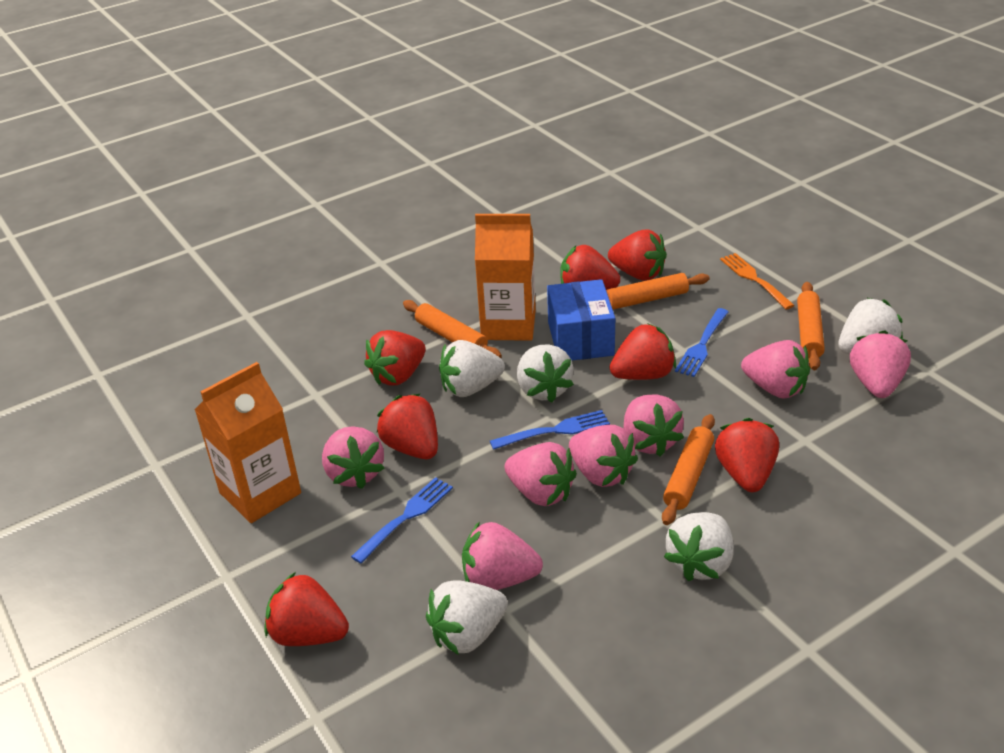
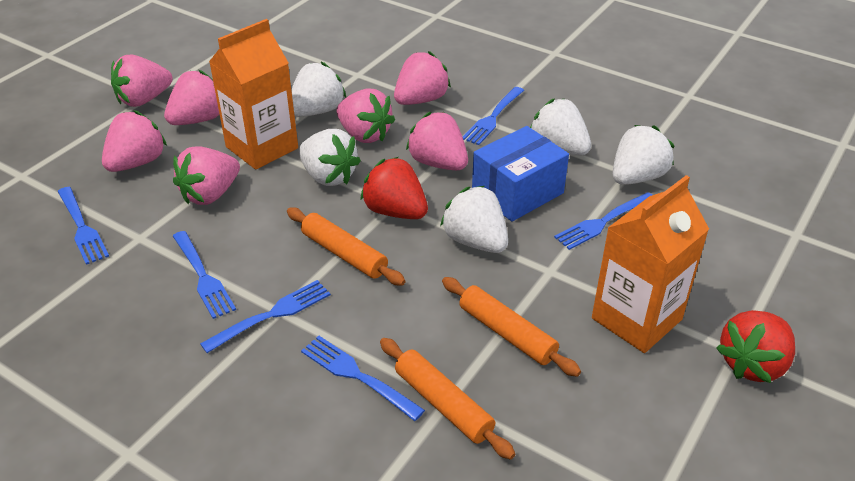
blue fork: [351,477,453,564] [490,410,610,450] [675,308,729,377] = 3 -> [58,187,109,265] [173,231,236,319] [200,280,331,353] [301,336,425,421] [463,87,524,145] [554,192,652,250] = 6
orange fork: [720,253,795,309] = 1 -> none = 0
orange rolling pin: [403,300,502,358] [606,273,709,310] [662,414,715,525] [797,282,825,370] = 4 -> [287,207,406,286] [380,338,515,460] [442,277,581,377] = 3
red strawberry: [264,572,349,646] [364,330,426,386] [377,394,438,459] [560,245,620,290] [608,230,667,281] [610,323,676,380] [715,418,779,492] = 7 -> [360,157,428,219] [716,310,795,383] = 2

